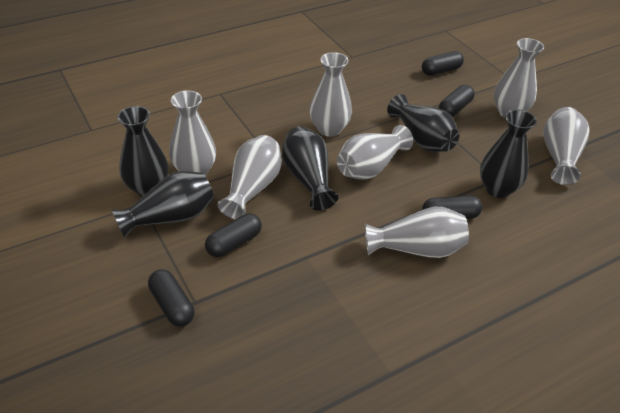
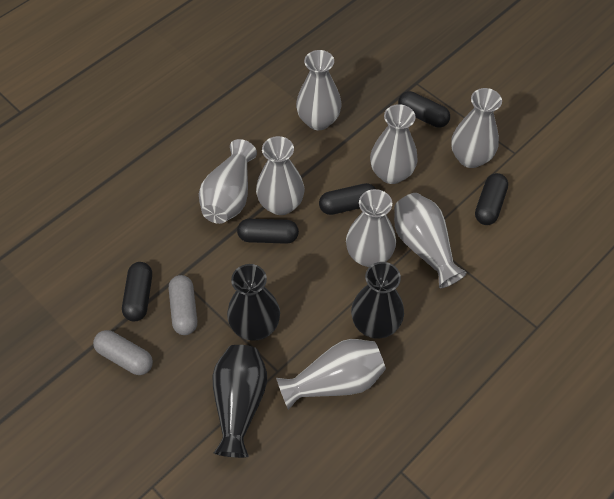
black vase: [111,171,214,238] [117,106,169,197] [282,126,338,210] [387,94,459,152] [480,109,537,198] = 5 -> [212,345,267,458] [227,264,280,341] [351,262,404,339] = 3
grey capsule: none = 0 -> [93,330,153,375] [169,275,197,335] = 2
grey vase: [169,90,216,176] [218,135,282,220] [310,52,352,137] [337,125,413,180] [365,207,469,258] [494,38,544,118] [543,107,590,185] = 7 -> [199,139,257,224] [256,136,304,215] [276,339,386,410] [296,50,341,130] [346,189,396,267] [370,104,418,184] [394,193,467,288] [451,88,502,168] = 8

